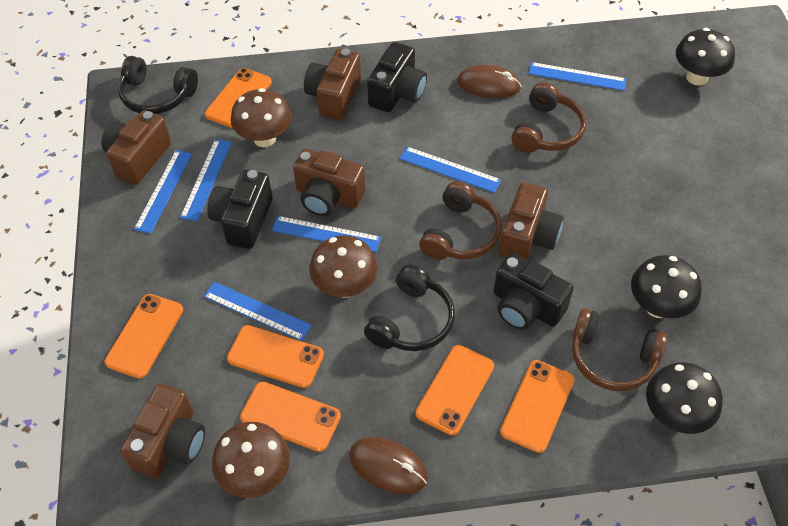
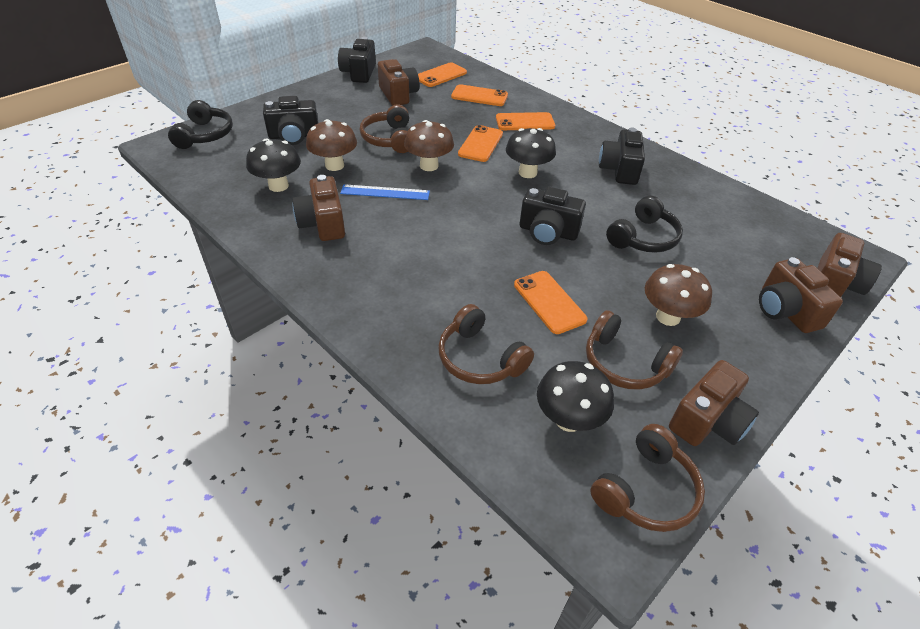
black camera: [207,170,273,249] [367,42,427,112] [494,253,574,330] = 3 -> [263,96,319,145] [338,37,376,83] [520,187,586,245] [599,127,645,185] = 4
blue ruler: [134,150,192,234] [180,139,232,221] [204,282,312,341] [272,216,381,252] [400,146,501,193] [528,62,626,91] = 6 -> [340,184,430,200] = 1
brown headphones: [419,182,502,260] [511,82,587,153] [572,308,667,391] = 3 -> [360,104,409,153] [438,304,534,384] [586,310,683,390] [590,424,705,532] = 4
brown mouse: [349,437,428,494] [457,64,521,98] = 2 -> none = 0
orange phone: [105,294,183,379] [205,68,272,128] [227,325,324,388] [240,382,341,452] [416,345,494,435] [500,360,575,453] = 6 -> [418,62,467,87] [451,84,508,106] [458,125,503,162] [496,112,555,130] [514,271,587,334] = 5

